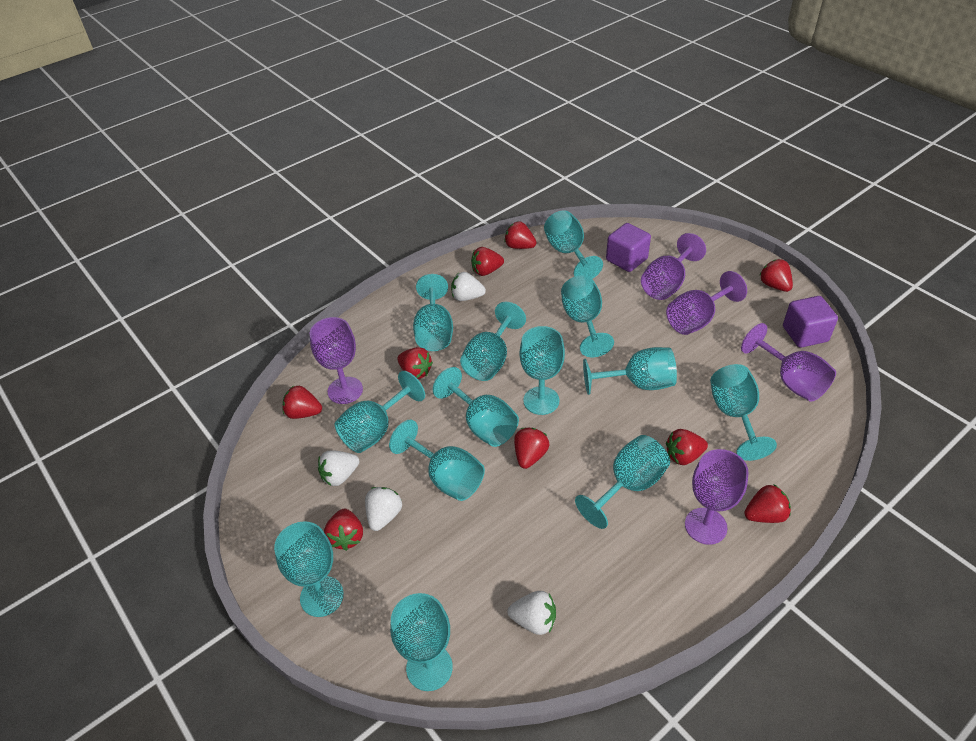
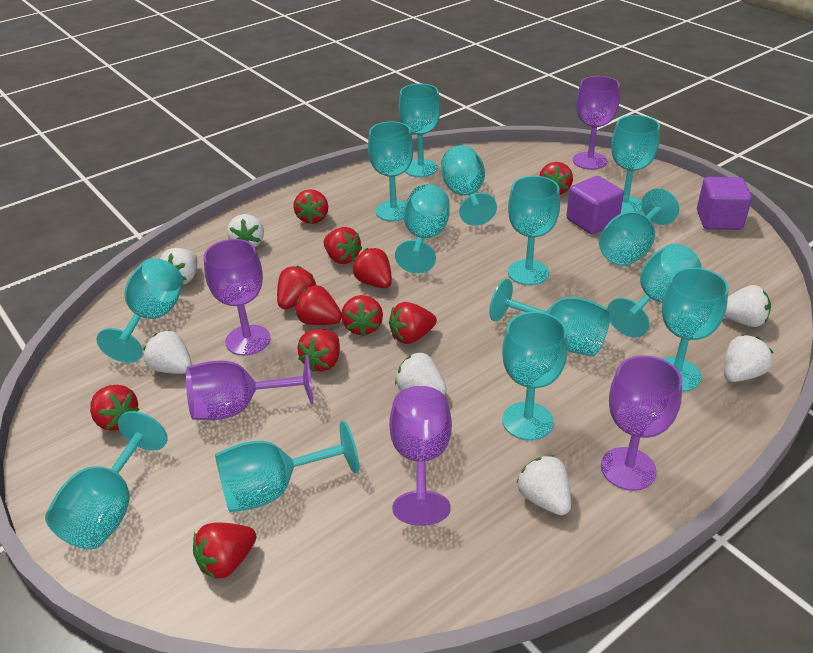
red strawberry: [283,386,322,419] [324,509,363,551] [398,347,433,379] [471,247,504,276] [504,221,537,249] [514,428,549,469] [666,429,708,465] [744,484,791,523] [759,259,793,292] = 9 -> [90,385,139,431] [193,523,256,579] [277,266,316,309] [293,189,328,224] [295,285,342,325] [297,329,340,372] [324,227,362,264] [341,295,383,336] [353,248,392,288] [389,302,437,344] [539,162,573,195] = 11
turquoise goblet: [274,521,344,617] [335,371,425,453] [389,419,485,501] [390,593,453,691] [413,274,453,351] [433,367,519,447] [460,302,526,381] [520,326,565,415] [544,210,603,279] [561,275,614,357] [575,435,670,529] [583,347,677,395] [710,364,777,461] = 13 -> [45,411,167,549] [96,258,183,363] [215,421,359,512] [368,122,414,221] [395,184,450,274] [398,84,441,177] [441,145,497,226] [489,279,610,356] [502,312,568,440] [508,176,560,285] [599,188,679,266] [607,244,702,338] [611,115,660,214] [661,267,729,392] = 14
white strawberry: [318,450,359,486] [365,487,402,531] [451,272,486,301] [508,591,556,635] = 4 -> [143,330,192,374] [160,248,197,285] [227,214,264,247] [395,352,447,395] [517,455,571,515] [724,285,771,327] [724,335,773,382] = 7

